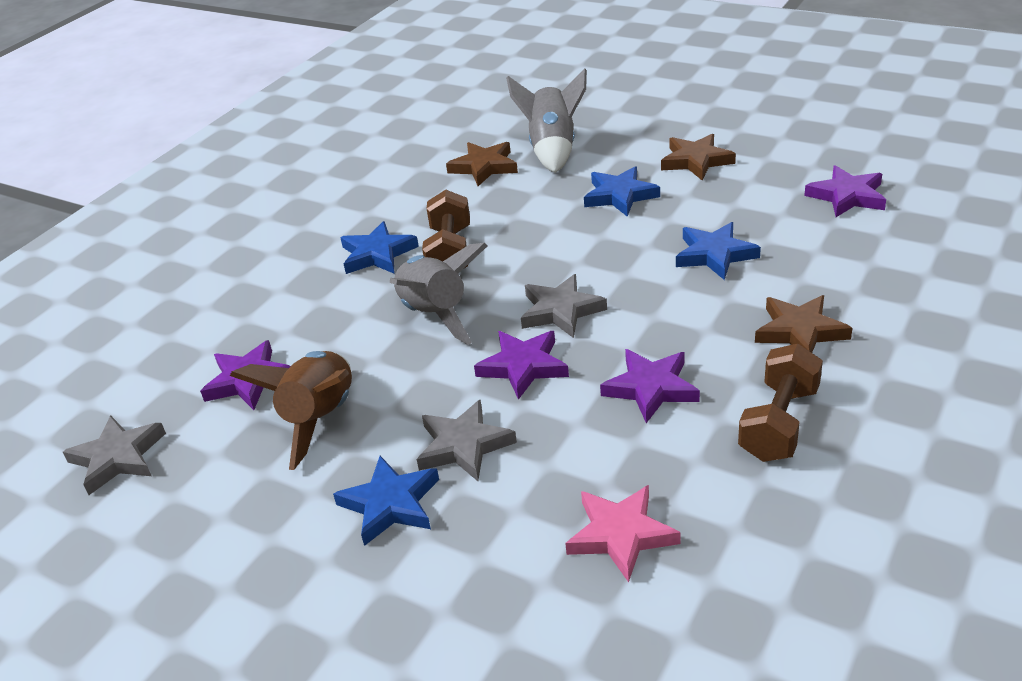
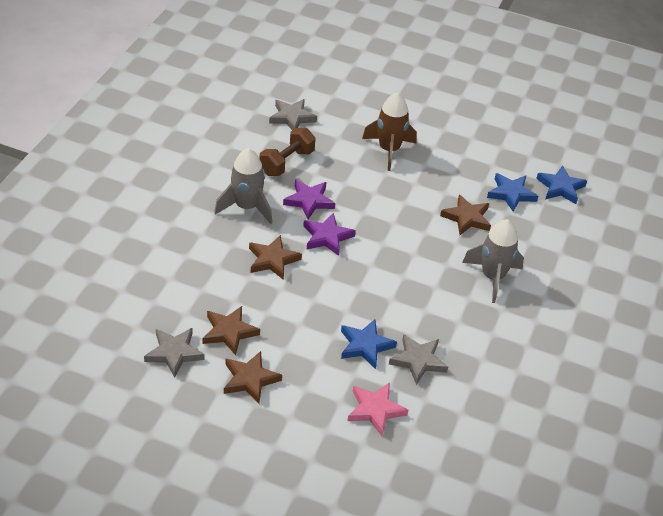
blue star: [333,456,439,546] [340,221,419,274] [584,166,660,217] [676,222,761,280] = 4 -> [341,319,397,369] [487,173,538,212] [536,166,587,204] = 3
brown dumbbell: [422,190,470,268] [738,343,823,462] = 2 -> [259,128,316,176] = 1
brown star: [446,142,518,186] [661,134,736,180] [755,295,852,353] = 3 -> [202,306,260,355] [224,351,282,404] [249,235,302,280] [440,195,491,235] = 4
purple star: [200,340,291,410] [474,331,569,400] [600,349,700,423] [804,165,886,217] = 4 -> [283,180,335,219] [303,213,356,256] = 2

